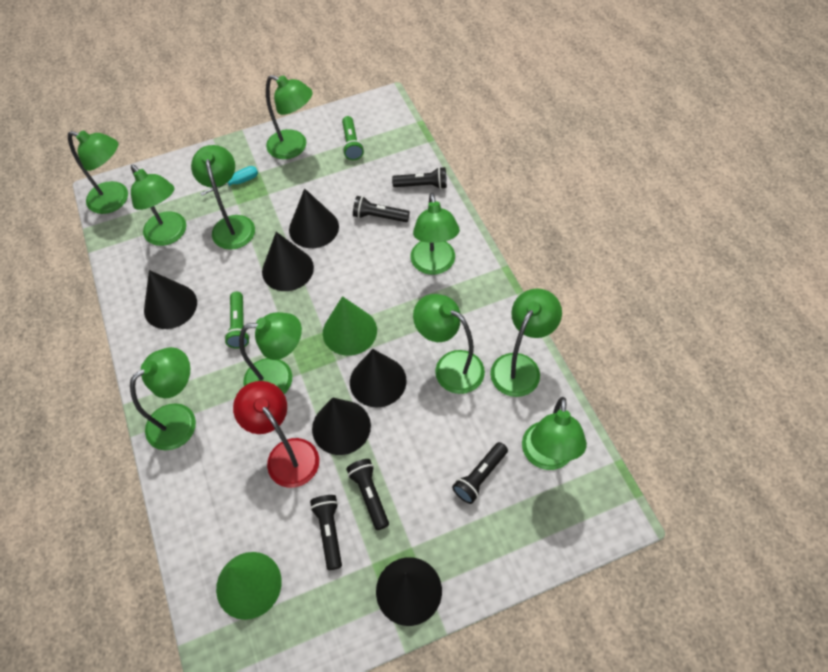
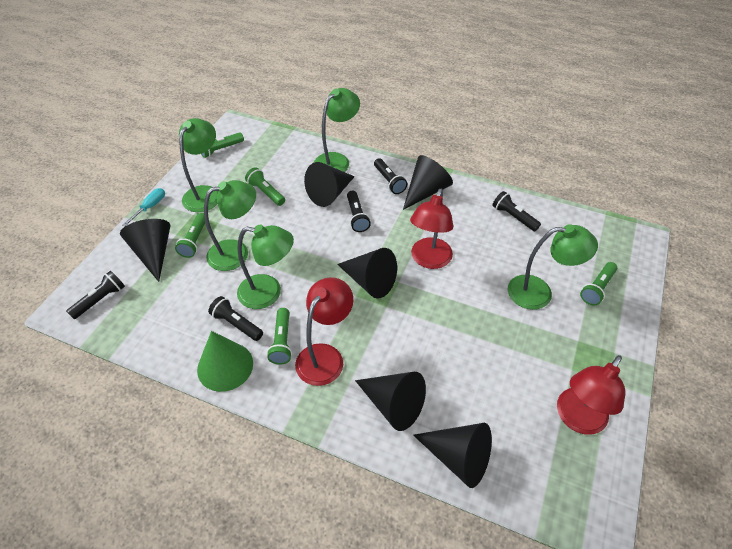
green cone: [216,552,282,620] [323,296,377,356] = 2 -> [197,331,253,392] = 1
green flashlight: [224,292,250,349] [342,116,364,160] = 2 -> [175,213,205,258] [201,132,244,158] [245,167,285,206] [267,308,292,365] [580,262,617,305] = 5
green lamp: [68,130,128,214] [130,347,196,450] [131,165,186,246] [191,145,255,250] [239,312,302,394] [266,75,313,159] [411,193,460,275] [413,294,485,394] [490,288,562,397] [522,397,587,470] = 10 -> [179,118,218,212] [204,180,256,271] [237,225,294,309] [314,88,360,172] [508,224,598,310] = 5
red lamp: [233,381,319,488] = 1 -> [295,277,353,386] [410,189,453,269] [557,355,625,435] = 3

